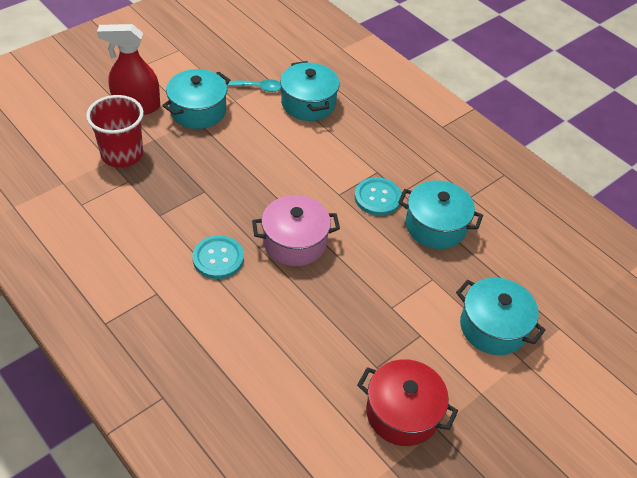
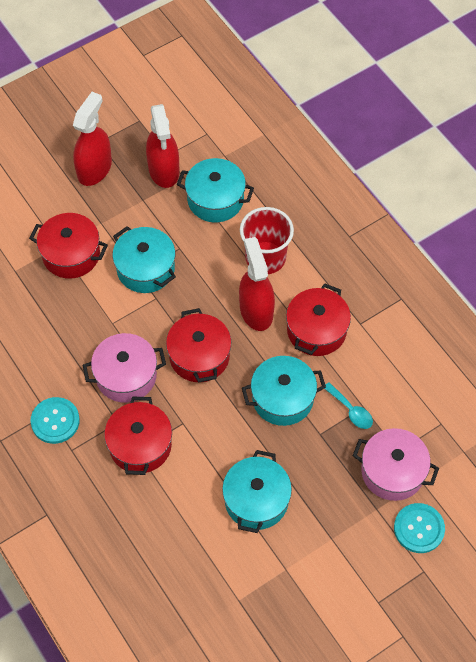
pink pot: [252,195,340,266] = 1 -> [82,333,166,403] [353,428,439,501] = 2
red pot: [357,359,458,446] = 1 -> [29,213,108,279] [104,396,172,475] [166,308,232,383] [286,283,351,356] = 4
red spray bottle: [97,24,160,115] = 1 -> [73,92,112,186] [146,104,179,188] [239,237,275,331] = 3

